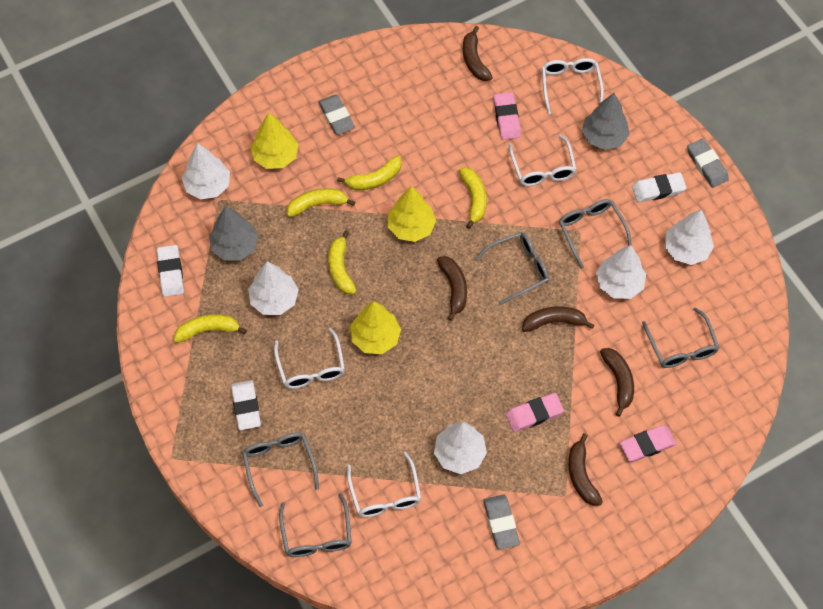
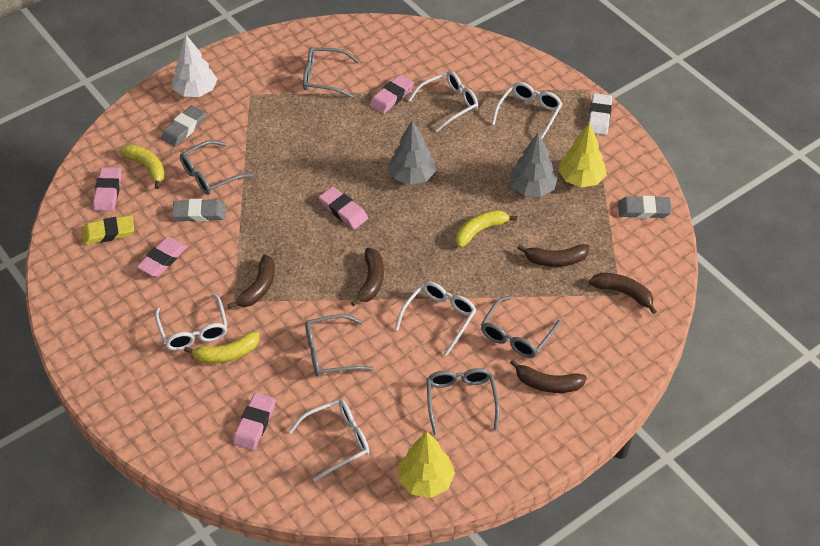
pink eraser: [493,92,521,140] [506,393,564,432] [620,425,676,462] = 3 -> [93,167,121,211] [137,237,187,277] [233,393,275,450] [319,187,368,229] [370,75,414,114] = 5
white eraser: [157,245,184,297] [231,380,261,430] [632,172,687,203] = 3 -> [588,93,612,135] = 1
white glasses: [274,328,345,389] [347,452,421,517] [508,134,577,186] [542,58,604,114] = 4 -> [155,293,228,350] [288,399,369,481] [395,281,477,356] [408,71,478,132] [492,82,562,139] = 5
white tree: [182,143,230,200] [248,262,299,315] [434,422,487,474] [596,245,646,299] [664,209,714,265] = 5 -> [172,35,217,97] = 1
yellow banana: [174,314,247,343] [287,188,355,217] [328,231,356,294] [337,156,402,190] [459,168,486,229] = 5 -> [120,144,165,189] [184,331,259,364] [456,210,517,248] = 3
yellow eraser: none = 0 -> [82,215,134,245] = 1
yellow tree: [250,113,298,169] [350,301,401,354] [388,186,436,242] = 3 -> [398,431,455,498] [558,123,607,187] = 2

